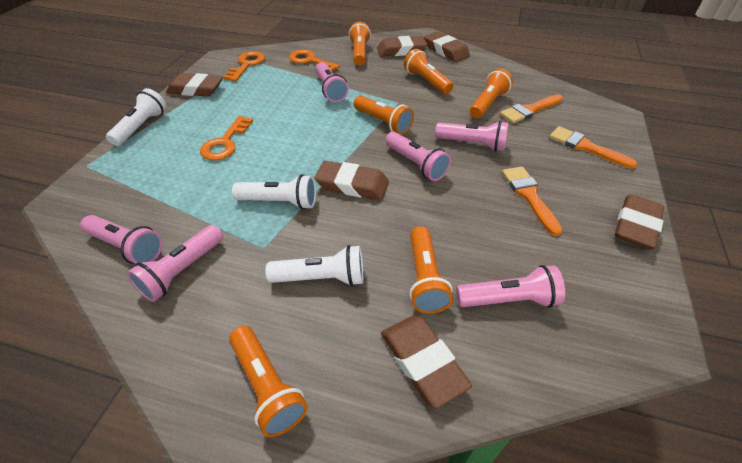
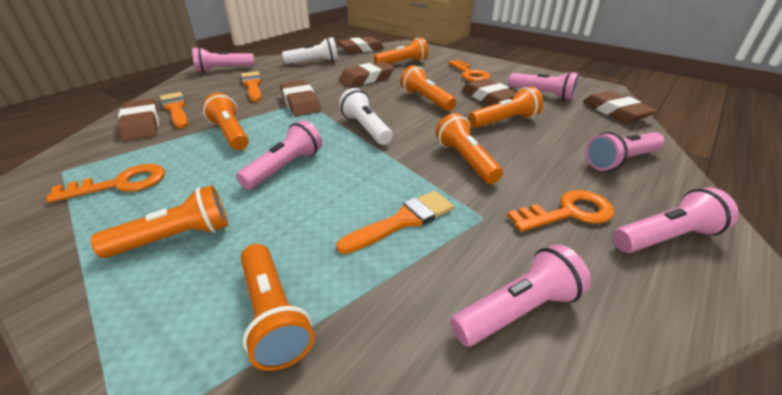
orange flashlight: [229,326,308,437] [349,22,371,65] [354,96,414,135] [404,49,453,94] [409,226,453,314] [469,69,513,118] = 6 -> [90,185,228,258] [202,93,249,150] [241,244,314,371] [374,38,428,64] [400,65,457,111] [436,113,503,184] [468,87,543,128] = 7
white flashlight: [106,88,166,146] [232,174,316,209] [265,245,363,286] = 3 -> [282,37,338,64] [339,88,392,145] = 2

